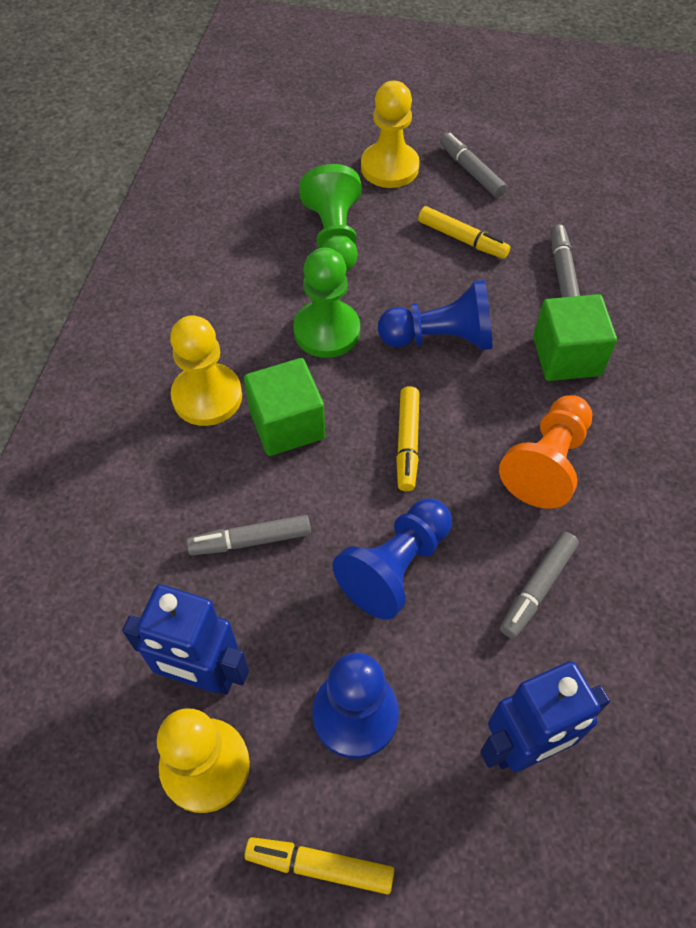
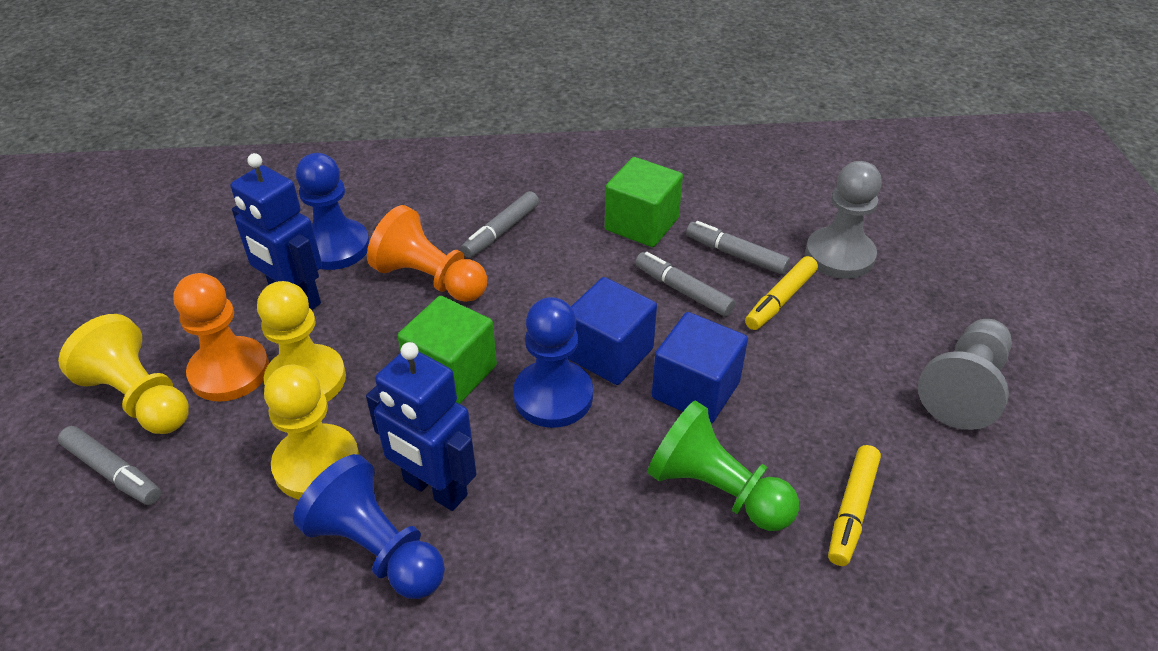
blue cube: none = 0 -> [568,277,657,385] [652,312,748,424] = 2
green pawn: [293,248,360,358] [299,164,362,272] = 2 -> [647,401,799,531] = 1
grey pawn: none = 0 -> [805,161,882,279] [918,319,1012,430] = 2
orange pawn: [499,395,592,509] = 1 -> [173,273,269,401] [367,205,487,302] = 2
yellow marker: [244,837,394,895] [396,386,419,491] [418,206,510,259] = 3 -> [745,256,818,330] [828,445,881,566] = 2

